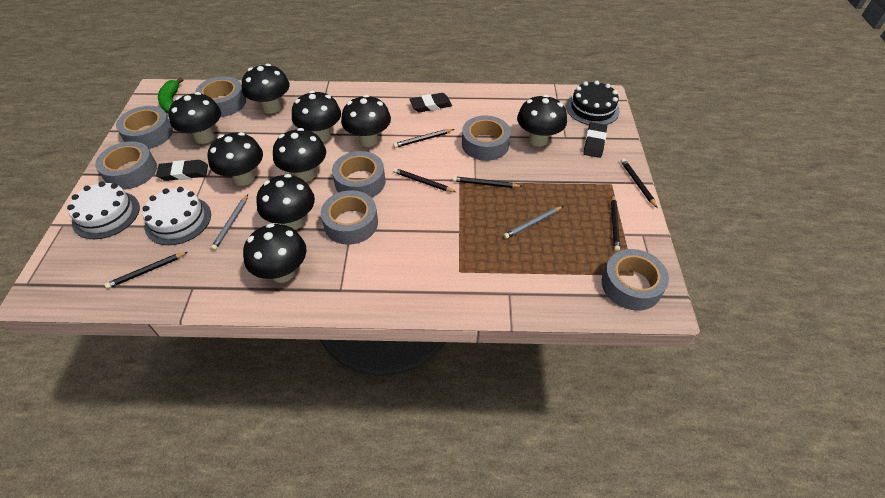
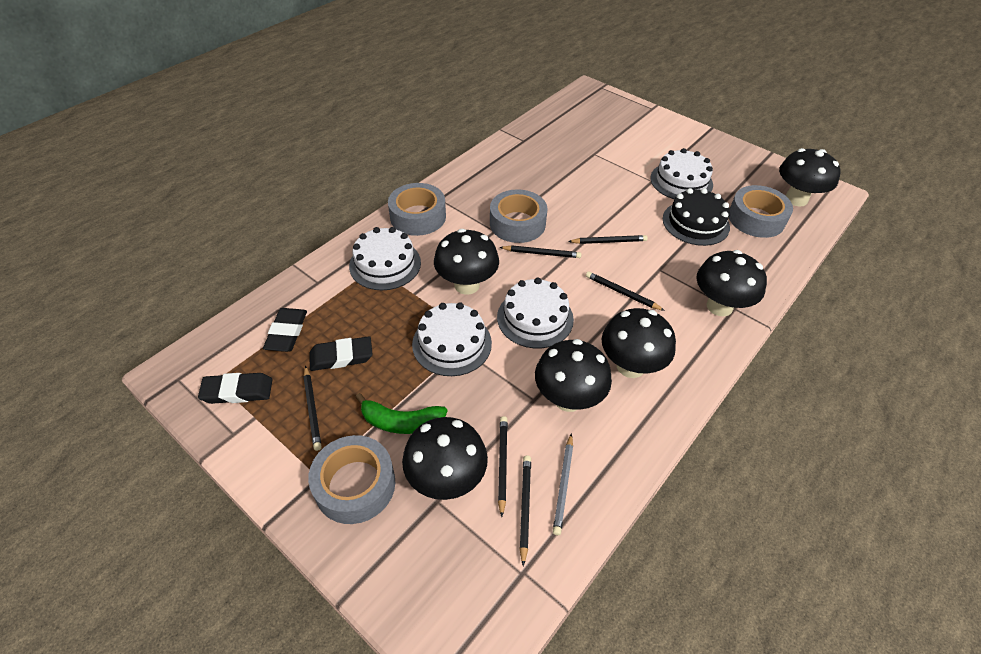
black mushroom: [169,92,221,144] [208,132,263,186] [242,64,290,114] [243,223,306,283] [256,174,315,230] [273,128,326,182] [292,91,341,142] [341,95,391,147] [517,95,567,147] = 9 -> [402,417,488,500] [434,229,499,295] [535,339,612,412] [602,308,676,378] [696,250,767,317] [779,148,841,207] = 6
grey pencil: [211,194,248,251] [503,206,563,239] = 2 -> [553,433,573,535] = 1
grey tape: [95,141,157,190] [116,106,173,149] [195,76,246,117] [321,190,378,245] [332,151,386,198] [462,115,511,161] [602,249,669,311] = 7 -> [308,435,395,524] [388,183,446,236] [490,189,547,243] [729,185,793,238] = 4
white cake: [67,181,140,239] [143,187,211,245] = 2 -> [349,227,421,290] [412,302,492,376] [497,278,574,348] [650,148,713,199] = 4

